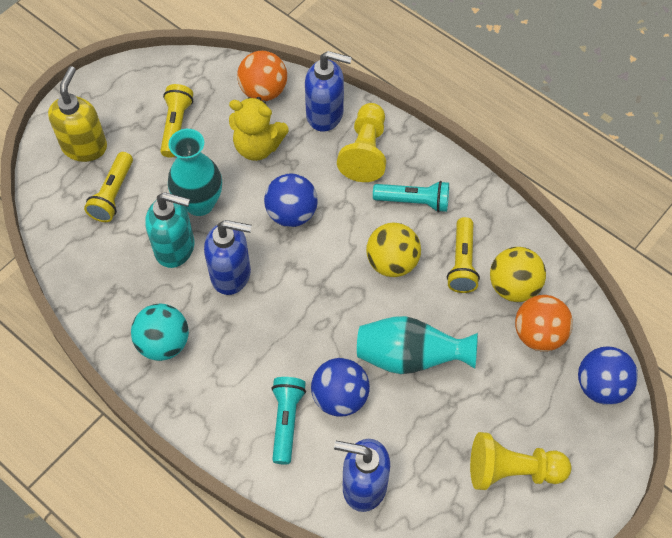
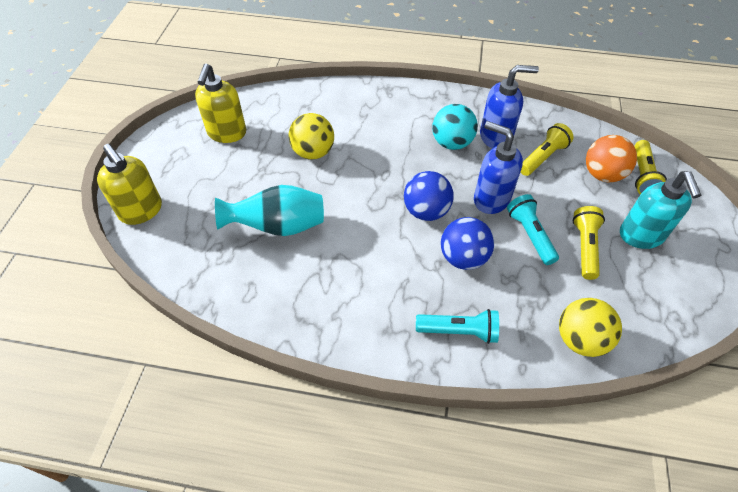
blue ball: [264,174,318,227] [311,358,370,417] [578,346,638,405] = 3 -> [404,171,454,221] [441,217,494,270] = 2
blue soap dispenser: [204,220,252,295] [305,51,352,132] [334,439,390,512] = 3 -> [474,121,523,214] [480,65,539,148] = 2
orange ball: [237,51,287,101] [515,295,573,352] = 2 -> [586,135,637,182] = 1
turquoise vase: [168,129,222,216] [357,316,478,374] = 2 -> [215,185,324,236] = 1
yellow pawn: [337,103,386,182] [470,432,571,490] = 2 -> none = 0
yellow soap dispenser: [48,66,107,162] = 1 -> [97,144,162,225] [195,64,246,143] = 2
yellow teddy bear: [229,97,289,161] = 1 -> none = 0

